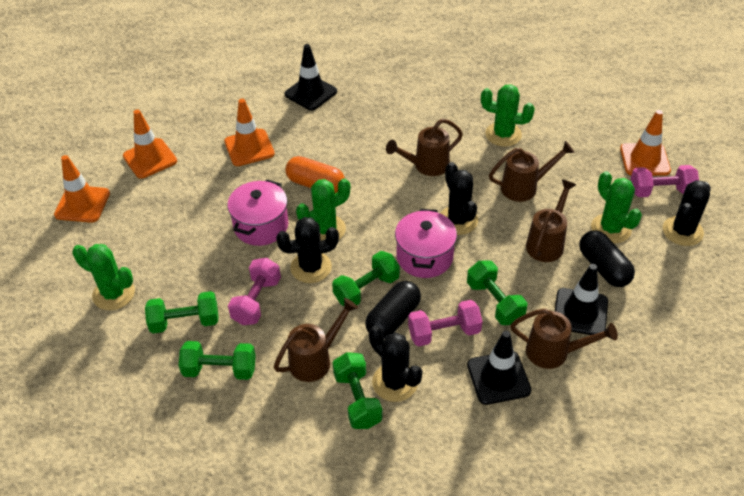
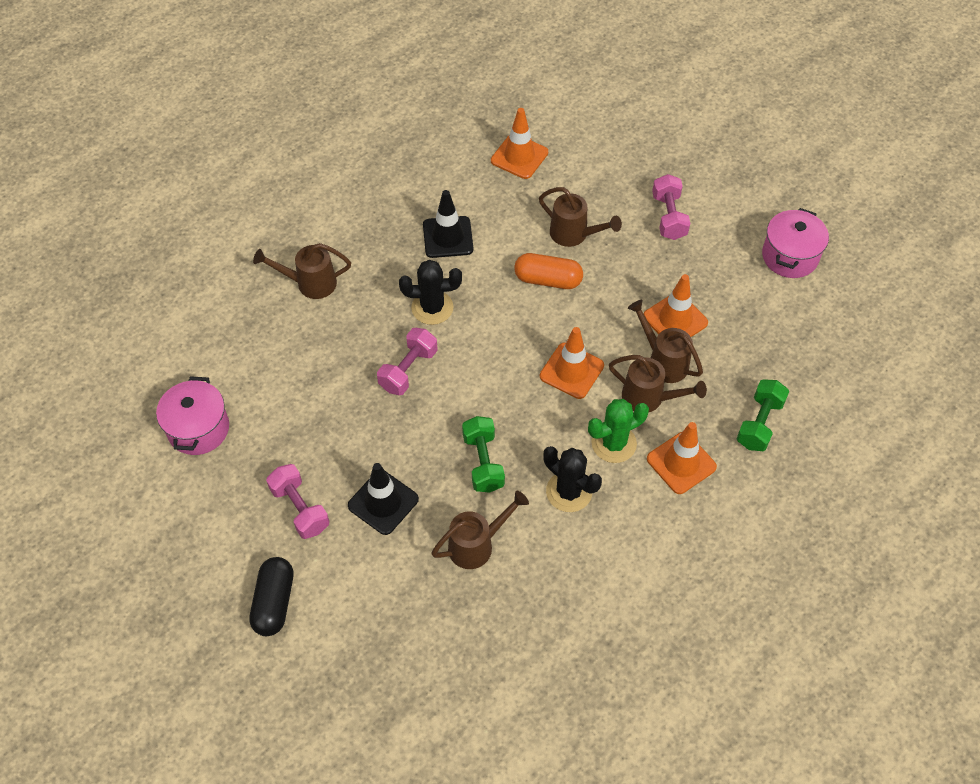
black cactus: [276,217,339,283] [369,326,422,402] [440,162,478,235] [663,180,711,246] = 4 -> [399,260,462,325] [543,446,602,512] = 2
black capsule: [365,281,421,339] [579,230,635,287] = 2 -> [249,557,293,636] = 1
black traffic cone: [285,44,337,110] [467,331,531,405] [555,264,608,335] = 3 -> [348,463,419,535] [423,190,473,258] = 2
green cactus: [72,244,135,310] [296,178,350,241] [481,84,535,147] [591,171,642,244] = 4 -> [588,399,649,463] = 1
green dumbbell: [145,291,218,333] [178,341,256,380] [332,251,400,306] [333,352,383,429] [467,261,527,325] = 5 -> [462,416,505,493] [737,379,789,451] = 2

